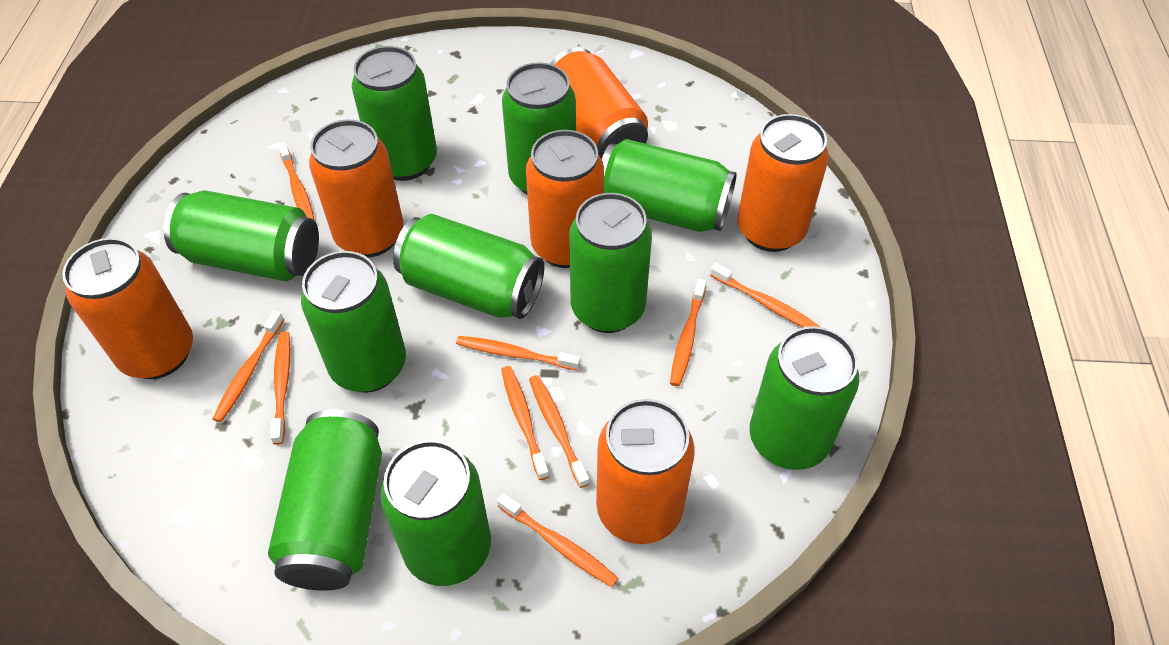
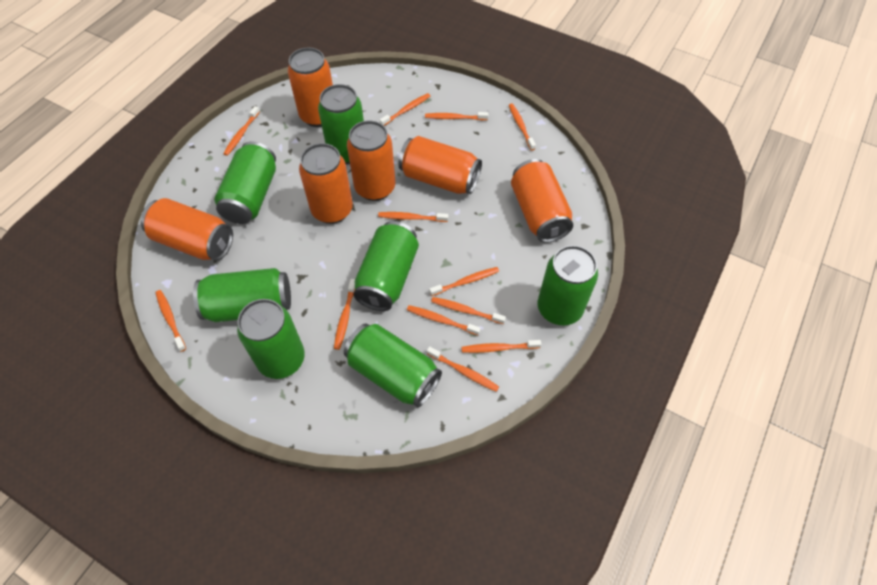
green can: [163,190,319,281] [268,410,382,591] [301,251,406,393] [352,46,437,181] [380,440,491,586] [393,214,544,319] [502,62,576,194] [569,193,652,333] [602,139,737,232] [750,326,859,470] = 10 -> [193,268,291,322] [214,141,276,224] [237,299,305,379] [318,84,364,164] [344,323,442,408] [354,221,419,311] [538,245,598,326] = 7
orange toothbrush: [213,311,284,422] [270,331,290,445] [278,143,315,221] [456,336,580,370] [497,493,618,587] [501,366,549,480] [529,375,590,488] [670,279,706,386] [710,263,820,327] = 9 -> [155,290,186,352] [223,106,260,156] [334,279,355,350] [378,212,448,222] [380,93,430,126] [407,305,481,335] [425,112,488,120] [427,346,499,392] [429,267,499,296] [431,297,506,324] [462,340,541,353] [509,103,536,151] = 12

